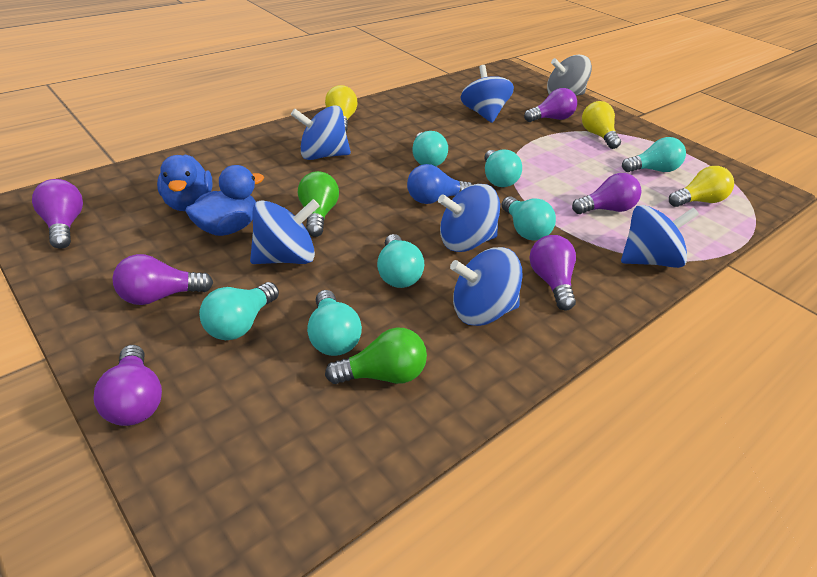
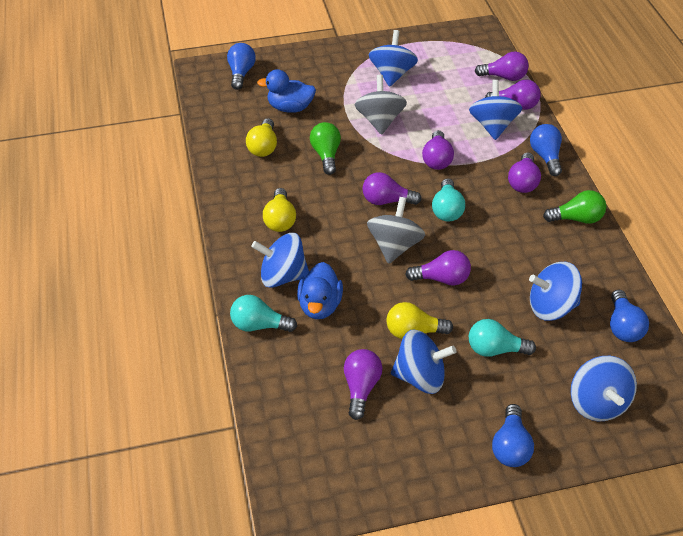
blue light bulb: [407,164,472,204] = 1 -> [227,43,256,90] [492,404,534,467] [530,124,562,176] [610,290,649,342] = 4
grey spinning top: [547,55,592,96] = 1 -> [354,75,407,135] [367,197,425,264] = 2
purple light bulb: [32,179,83,249] [93,345,162,426] [112,254,213,305] [524,88,577,122] [529,235,576,310] [572,173,641,214] = 6 -> [344,349,382,420] [362,172,422,205] [405,250,471,286] [422,130,454,170] [475,51,529,81] [485,80,541,110] [508,153,541,193] = 7
turquoise light bulb: [199,282,279,340] [307,290,362,356] [377,234,424,288] [412,131,448,166] [484,149,522,187] [502,196,556,241] [622,137,686,172] = 7 -> [230,295,297,332] [432,178,465,221] [469,319,536,357] = 3

